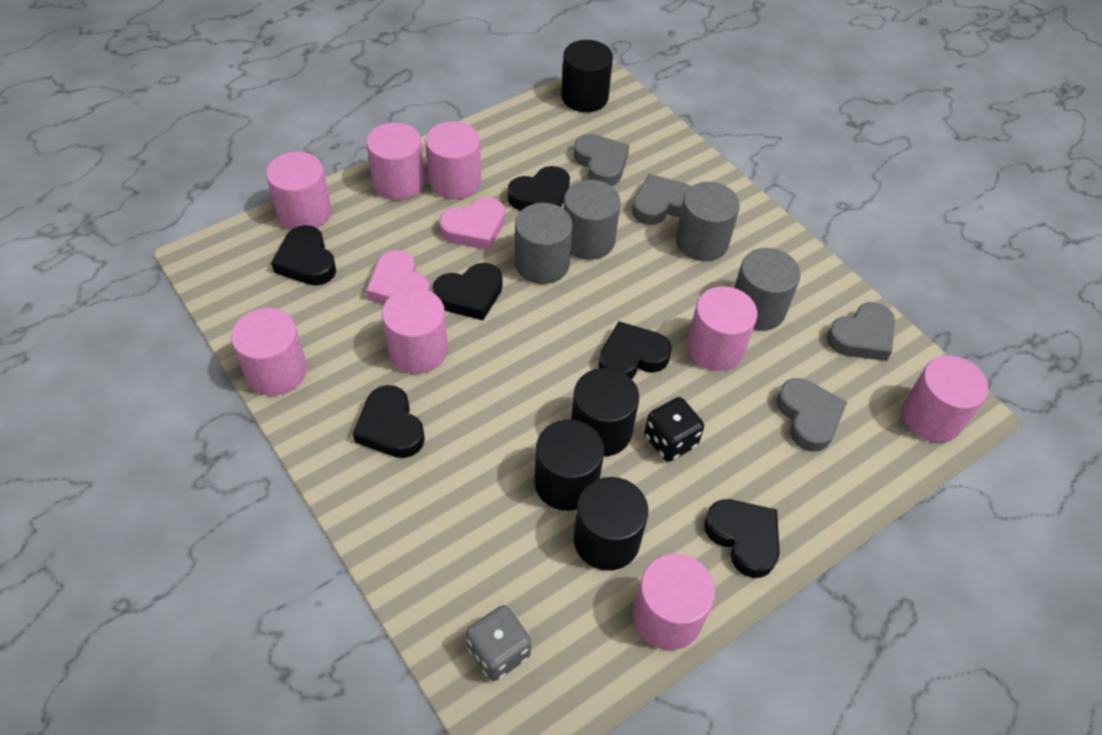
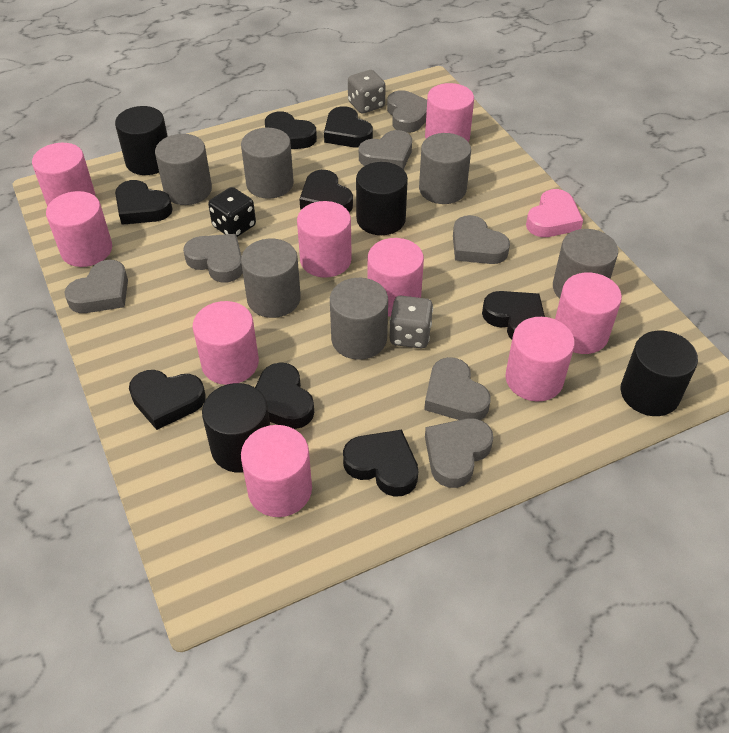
black heart: [271,225,336,286] [353,385,425,458] [432,263,502,320] [508,166,570,211] [598,322,672,379] [704,499,780,578] = 6 -> [115,180,172,225] [129,370,206,430] [255,362,314,429] [265,111,317,149] [299,170,353,213] [324,106,373,148] [343,430,418,497] [482,291,545,339] = 8
grey cylinder: [515,203,573,284] [563,180,620,260] [676,182,740,261] [734,248,801,330] = 4 -> [155,134,212,205] [241,128,294,199] [241,239,301,318] [330,278,388,360] [419,133,471,204] [553,229,618,299] = 6
grey dice: [466,605,531,681] = 1 -> [348,70,386,113] [390,296,433,348] = 2
grey heart: [574,134,629,186] [632,174,691,225] [776,378,847,452] [827,302,895,361] = 4 -> [64,260,128,313] [183,234,243,282] [359,130,412,170] [387,90,427,133] [424,357,491,420] [425,418,493,488] [453,215,510,264] = 7
pink cylinder: [231,308,307,396] [266,151,331,229] [366,122,425,200] [382,288,448,374] [425,121,481,199] [633,554,715,650] [687,286,757,371] [902,356,988,442] = 8 -> [32,143,95,206] [46,191,112,267] [193,301,259,385] [241,425,312,517] [297,201,352,278] [367,238,424,317] [425,83,474,142] [505,317,575,401] [555,272,622,354] = 9
pink heart: [366,250,430,304] [439,197,505,250] = 2 -> [526,189,583,237] = 1

